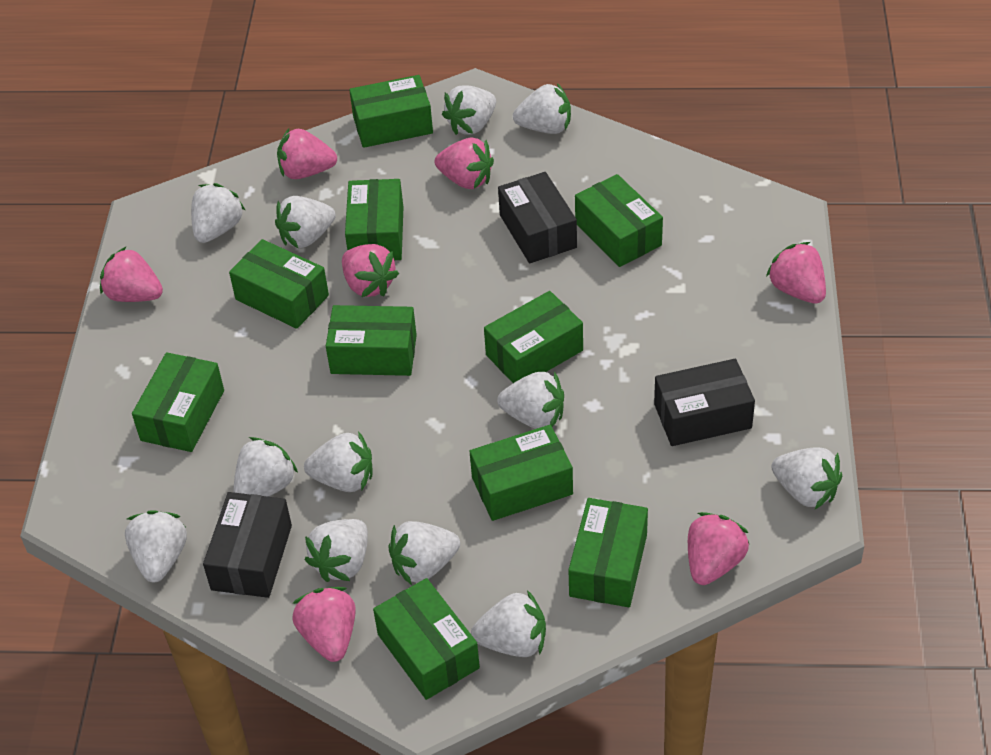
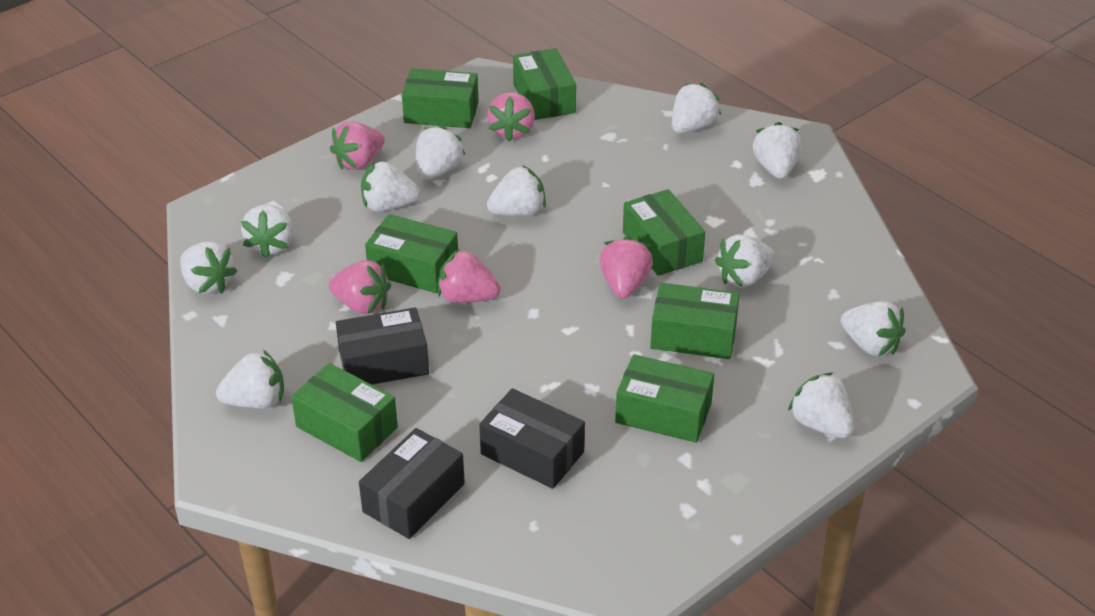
green box: [132,352,224,452] [229,239,329,329] [326,305,417,376] [345,179,404,260] [349,75,433,148] [373,578,480,700] [470,425,573,521] [484,291,583,383] [568,498,648,607] [575,174,663,267] = 10 -> [291,363,398,462] [365,214,458,293] [402,68,479,128] [513,48,576,120] [615,354,714,443] [623,189,705,276] [650,283,740,359] = 7
pink strawberry: [100,247,163,302] [277,129,337,179] [292,587,356,662] [342,244,399,297] [435,138,494,189] [688,512,750,585] [766,242,826,304] = 7 -> [329,260,391,314] [330,122,385,170] [438,249,501,303] [487,92,535,142] [600,236,653,298] = 5
white strawberry: [125,510,187,582] [191,183,246,243] [234,437,298,497] [275,196,336,248] [304,431,373,492] [305,519,368,582] [388,521,460,585] [442,85,496,135] [471,590,546,657] [497,371,564,429] [513,83,571,134] [771,447,842,509] = 12 -> [180,242,237,294] [216,350,284,409] [241,204,293,258] [361,162,420,212] [416,125,465,180] [487,165,546,216] [672,83,721,133] [715,234,775,287] [753,122,802,179] [788,372,854,438] [841,301,905,356] = 11

